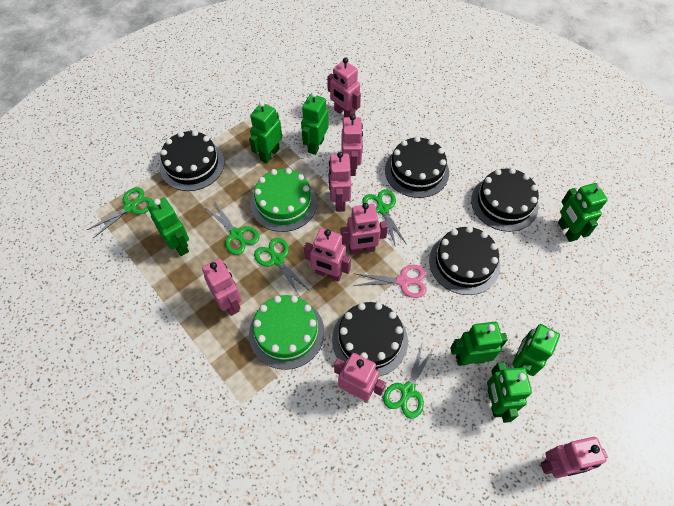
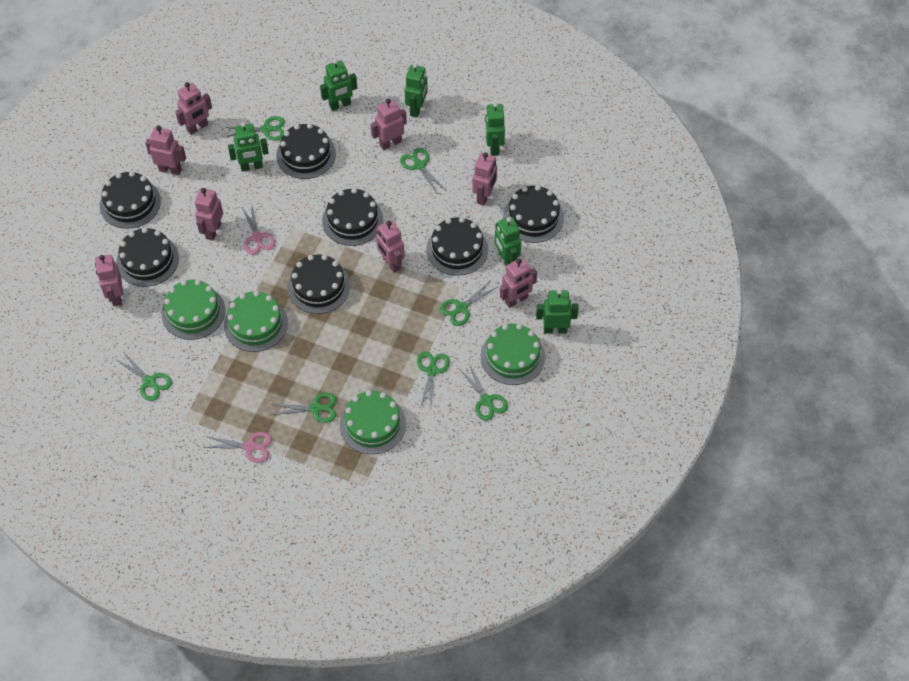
black cake: [160,130,224,191] [332,302,408,376] [385,136,449,198] [429,226,500,295] [471,168,539,232] = 5 -> [100,171,161,229] [116,227,179,287] [276,123,336,179] [287,254,350,314] [322,188,383,246] [426,217,488,276] [503,185,564,243] = 7
green cake: [249,295,325,370] [251,168,317,232] = 2 -> [162,279,225,340] [224,291,288,352] [340,390,406,454] [481,324,545,385] = 4
green robot: [147,197,189,256] [249,101,282,163] [301,92,329,155] [450,322,508,366] [487,362,532,423] [512,324,560,376] [558,183,608,242] = 7 -> [228,122,269,172] [320,59,357,111] [405,63,428,118] [485,102,505,156] [495,216,521,266] [536,289,579,334] = 6
green scissors: [87,187,154,238] [206,202,259,255] [254,238,311,297] [363,189,407,247] [383,341,435,419] = 5 -> [115,354,172,401] [226,116,285,140] [270,393,336,423] [400,148,446,195] [417,352,450,408] [440,280,497,326] [459,364,508,421] = 7
pink scissors: [354,265,427,298] = 1 -> [203,432,272,463] [242,203,275,255] = 2

